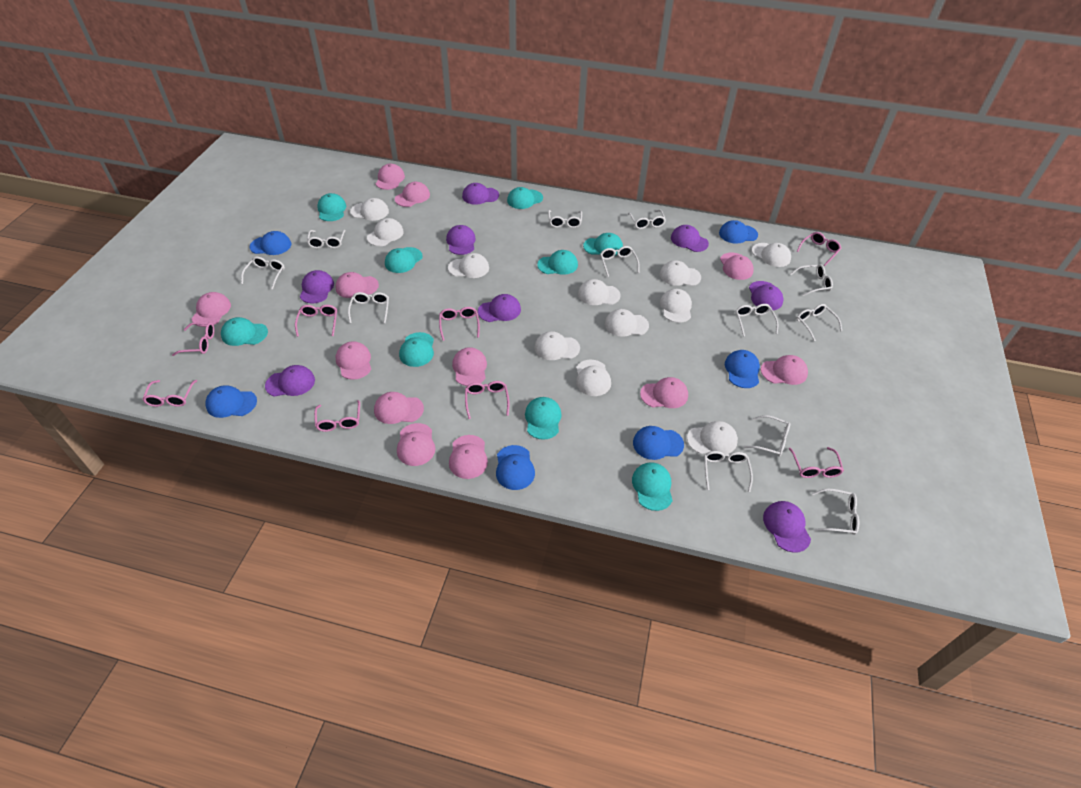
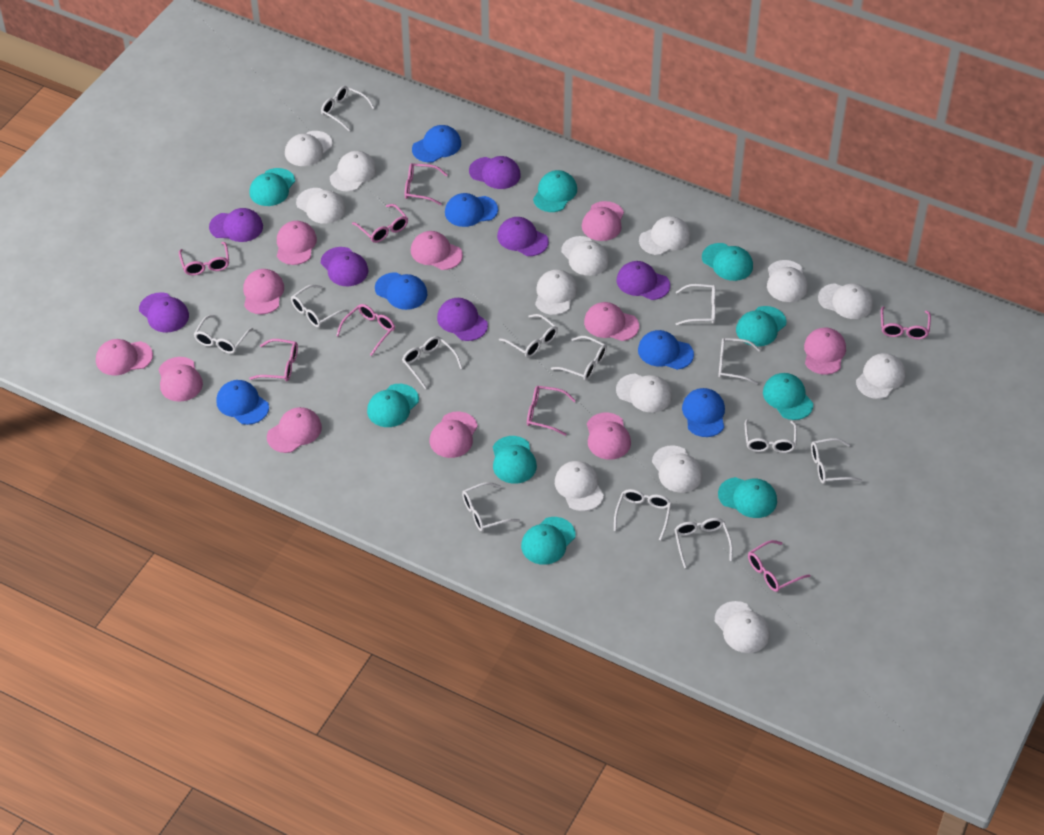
pink cap: [192,292,231,327] [335,272,379,298] [336,341,371,380] [374,392,424,424] [376,164,405,190] [395,182,430,207] [397,423,436,466] [449,435,488,479] [452,347,487,386] [640,377,688,408] [720,252,754,280] [761,355,808,385] = 12 -> [96,339,153,376] [159,357,203,402] [243,269,284,314] [267,407,322,453] [277,221,317,265] [411,231,463,270] [430,411,478,458] [582,201,624,241] [584,302,639,341] [587,413,631,460] [804,327,846,375] = 11
purple cap: [265,365,315,396] [300,270,334,304] [446,225,476,255] [462,183,499,205] [478,294,521,322] [671,225,709,252] [749,281,783,311] [763,501,811,553] = 8 -> [139,292,189,333] [209,208,263,242] [321,247,368,286] [437,298,488,341] [469,156,521,189] [497,217,549,256] [616,261,670,300] = 7
white cap: [350,198,389,221] [367,218,404,246] [448,253,489,278] [534,331,580,360] [576,360,611,396] [578,279,621,305] [605,309,649,337] [660,260,701,286] [660,289,692,323] [687,421,738,454] [752,243,791,267] = 11 -> [285,131,333,166] [296,188,346,224] [330,151,376,192] [535,269,577,315] [555,461,604,511] [561,236,609,276] [616,374,672,413] [639,216,691,255] [652,446,703,493] [715,601,770,653] [767,260,808,302] [818,283,873,319] [856,353,906,399] = 13
white glasses: [241,257,285,290] [307,230,346,248] [348,292,389,323] [548,210,582,228] [600,246,639,277] [628,210,666,229] [704,451,753,492] [735,304,778,337] [744,415,790,457] [790,264,833,296] [797,304,842,341] [812,489,859,535] = 12 -> [194,315,253,354] [291,284,349,327] [321,86,374,132] [402,336,462,389] [462,482,519,531] [499,314,558,357] [551,336,607,381] [614,489,672,541] [674,518,733,568] [675,284,716,325] [718,338,761,385] [745,419,797,453] [811,438,862,484] = 13

